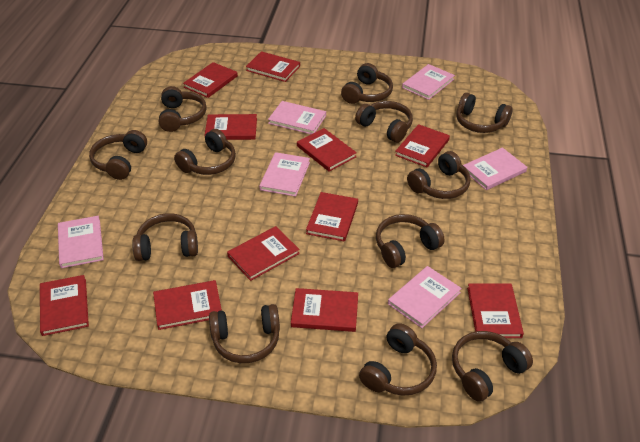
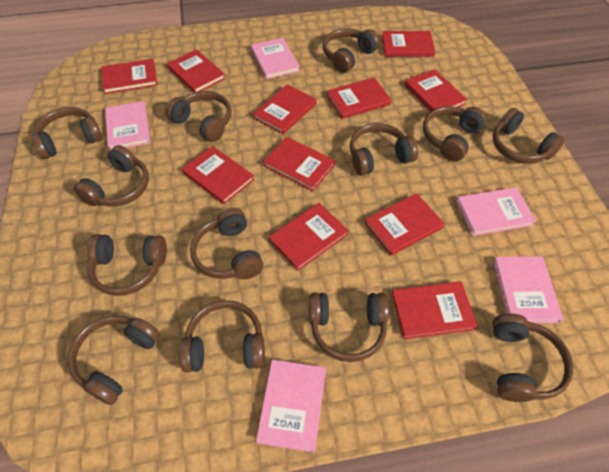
brown headphones: [89,130,147,180] [132,213,198,261] [159,86,206,132] [174,129,236,175] [209,304,280,363] [341,63,393,104] [355,101,413,143] [359,323,437,396] [376,214,445,268] [407,151,471,199] [452,331,533,402] [456,93,513,133] = 12 -> [32,107,102,159] [68,315,160,405] [74,145,149,207] [87,234,167,296] [166,91,231,142] [179,300,265,373] [190,208,264,279] [310,293,389,362] [323,28,380,73] [350,123,418,176] [423,106,487,162] [492,314,573,402] [493,108,565,164] = 13
pink book: [58,216,104,268] [259,152,310,197] [268,101,326,134] [388,266,462,328] [402,64,455,100] [463,148,527,190] = 6 -> [105,101,151,151] [251,38,300,79] [256,360,326,453] [456,187,536,236] [493,256,563,323] = 5

